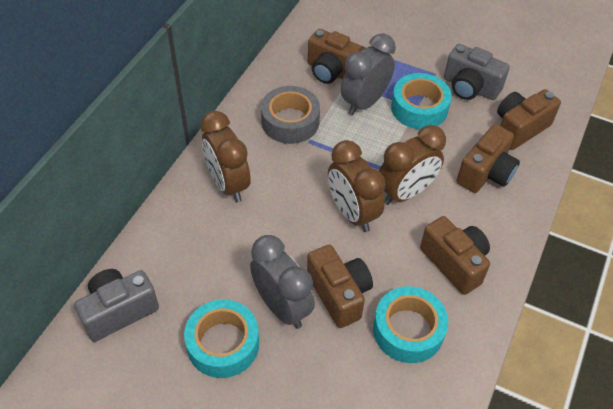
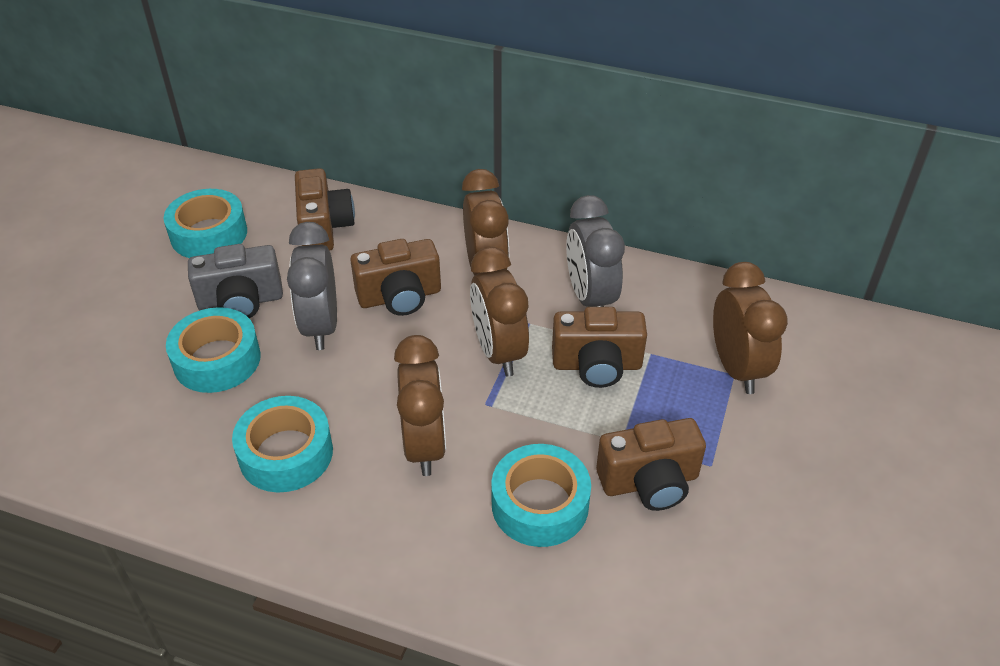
brown camera: [307,245,373,328] [308,29,365,84] [420,216,490,295] [457,124,520,193] [497,89,561,150] = 5 -> [295,168,355,251] [350,239,441,316] [552,307,647,388] [596,418,706,511] = 4
brown clock: [200,111,251,202] [328,140,386,232] [379,125,446,205] = 3 -> [394,335,446,476] [462,169,509,276] [470,247,529,377] [713,262,788,394] = 4
grey camera: [74,269,159,342] [444,44,510,100] = 2 -> [188,244,283,318] = 1
grey tape: [261,86,320,144] = 1 -> none = 0
turquoise tape: [184,299,259,378] [373,286,448,363] [391,73,452,129] = 3 -> [164,189,247,258] [166,307,261,393] [232,396,333,492] [491,444,591,547] = 4

